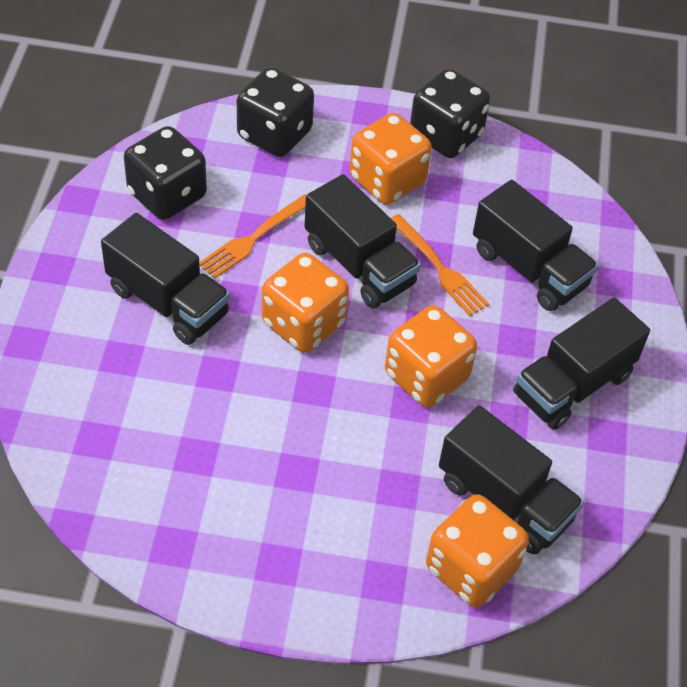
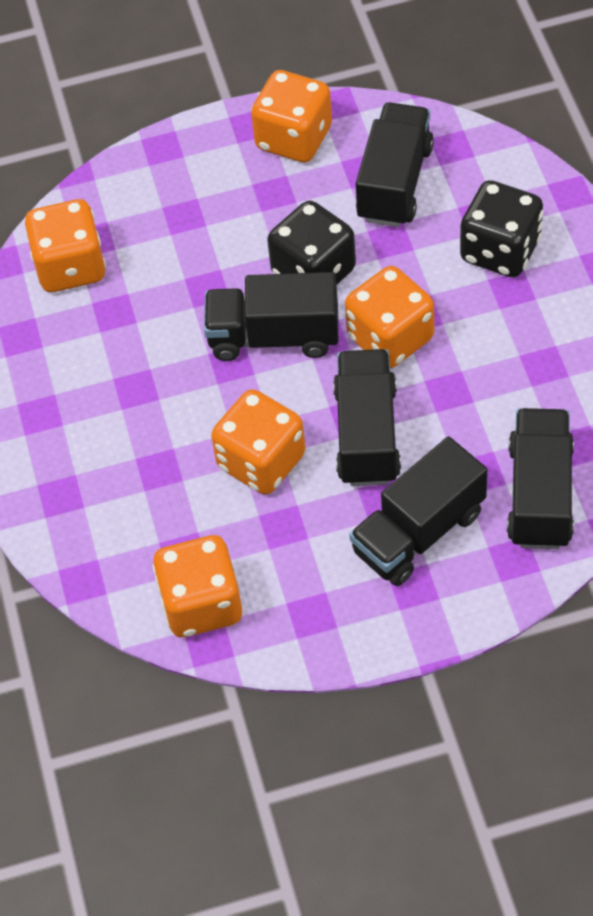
black dice: [124,126,207,220] [237,67,314,157] [410,69,490,158] = 3 -> [267,201,356,284] [460,180,543,277] = 2
orange dice: [262,253,349,353] [350,113,432,205] [385,305,477,407] [426,494,529,607] = 4 -> [25,199,106,292] [152,535,242,637] [211,389,305,495] [251,70,332,163] [345,266,434,369] = 5
orange fork: [199,194,306,279] [391,214,489,316] = 2 -> none = 0

